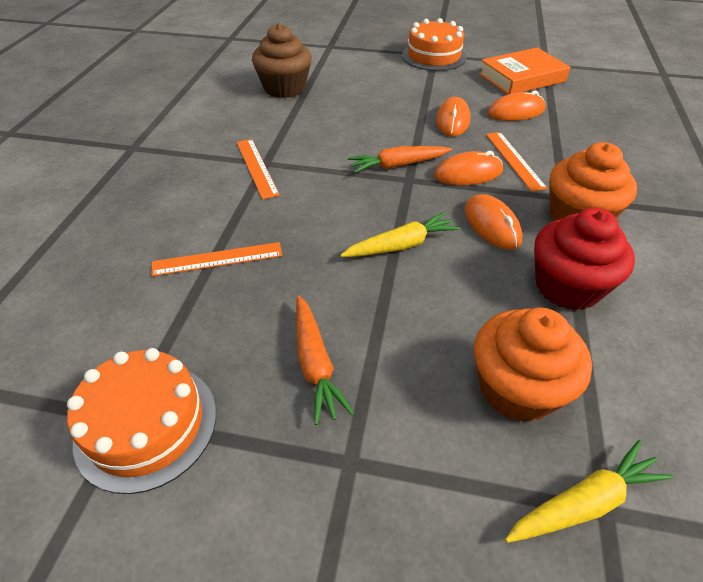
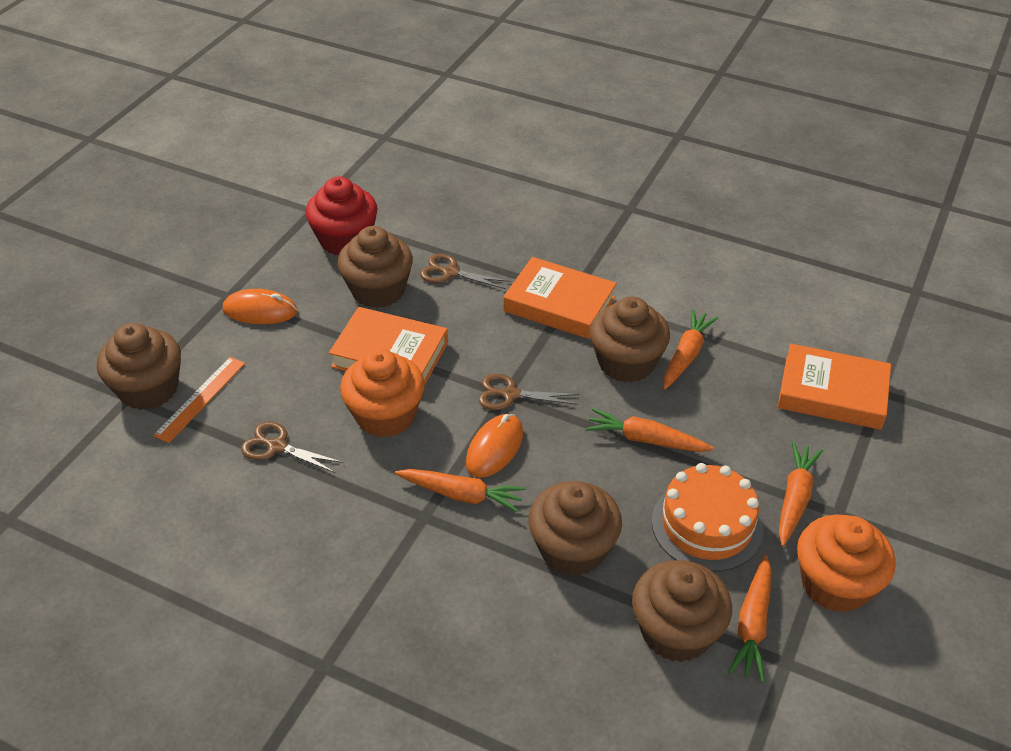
brown cupcake: [252,24,312,98] = 1 -> [97,323,181,410] [338,226,413,308] [529,481,622,576] [590,297,670,382] [632,560,732,662] = 5
brown scissors: none = 0 -> [241,421,343,473] [420,254,510,289] [478,374,579,410] = 3
orange book: [479,48,570,94] = 1 -> [329,307,448,386] [503,257,617,339] [778,344,891,430] = 3
orange cake: [67,348,216,494] [402,18,467,71] = 2 -> [652,463,763,572] = 1
orange carrot: [296,295,354,425] [348,146,452,173] = 2 -> [395,469,526,513] [586,408,714,452] [663,309,718,390] [728,555,771,682] [779,442,823,546] = 5
orange mouse: [434,151,503,185] [436,97,470,136] [465,194,522,250] [488,91,546,121] = 4 -> [223,289,297,324] [466,414,523,478] = 2
orange ruler: [151,242,282,276] [237,139,280,200] [486,132,548,192] = 3 -> [153,357,245,443] = 1
yellow carrot: [340,212,460,257] [505,440,673,543] = 2 -> none = 0

